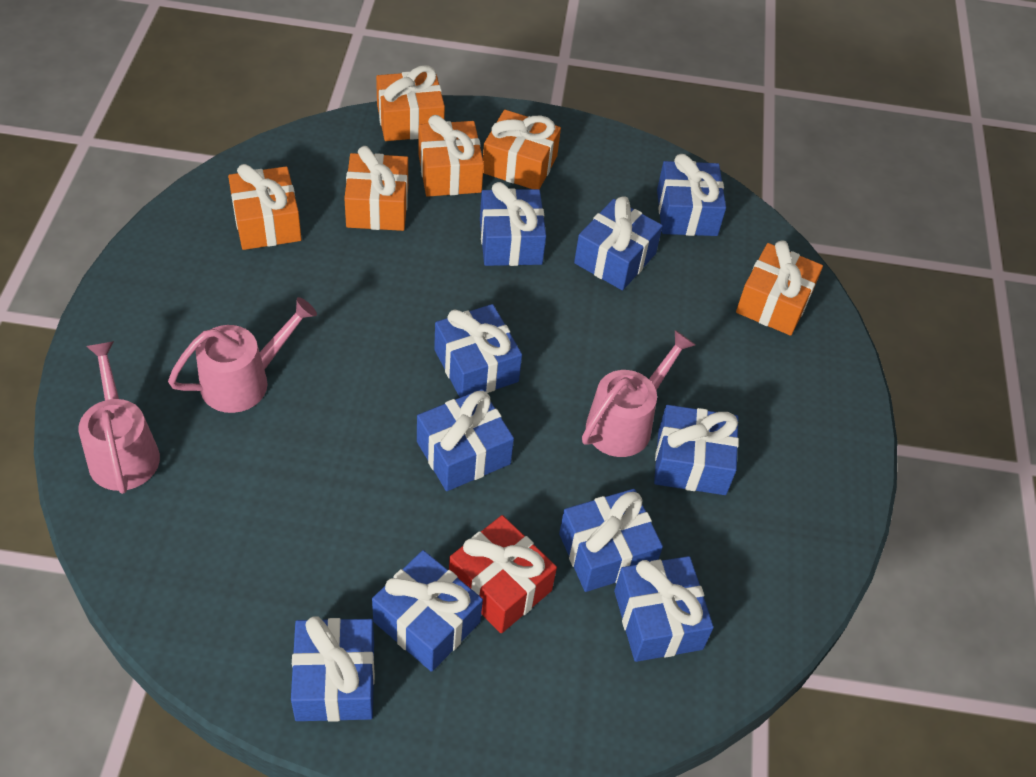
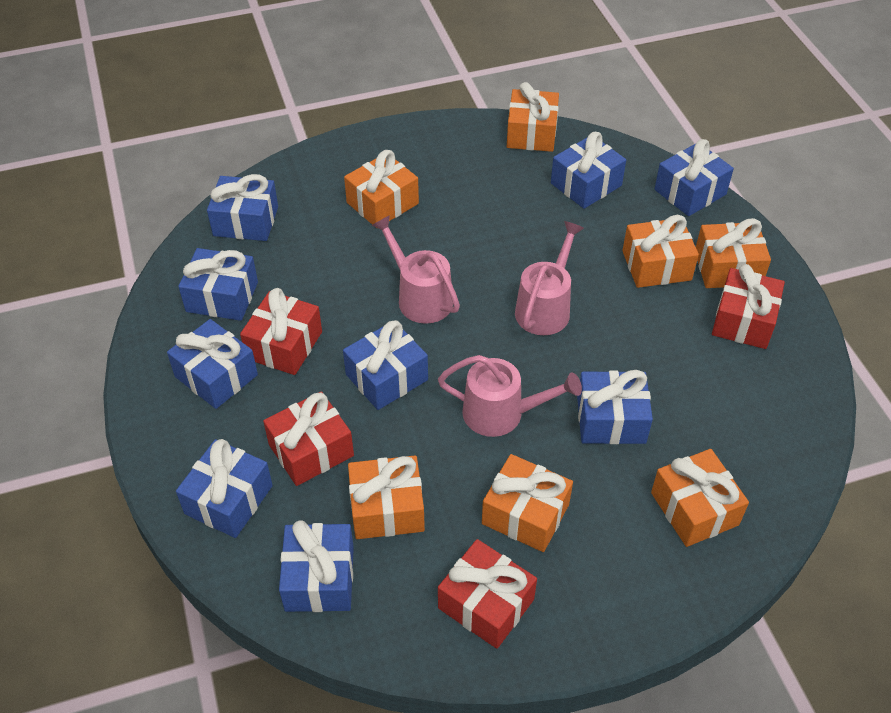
blue gift: [291,616,375,722] [372,550,483,672] [417,389,514,491] [434,304,522,397] [480,182,546,266] [559,489,663,592] [574,196,663,290] [614,556,714,662] [654,405,739,495] [657,154,726,236] = 10 -> [167,319,258,409] [176,439,273,538] [178,248,258,321] [207,174,278,241] [279,520,354,612] [343,320,428,410] [551,132,626,209] [577,370,653,444] [655,139,734,216] = 9
orange gift: [228,164,302,250] [344,146,408,231] [376,65,445,141] [418,115,484,197] [483,110,561,189] [736,240,823,336] = 6 -> [344,150,419,225] [348,455,425,539] [482,454,573,552] [507,82,559,152] [622,215,699,288] [651,449,749,547] [696,218,771,288] = 7
red gift: [449,515,557,633] = 1 -> [240,288,322,375] [263,391,354,486] [438,539,537,649] [712,264,785,349] = 4

